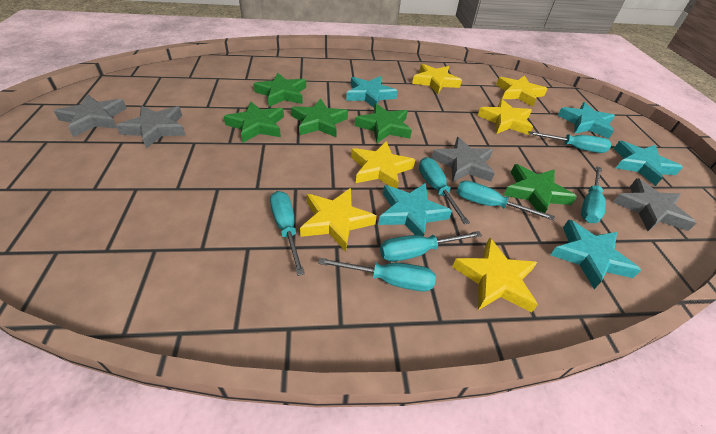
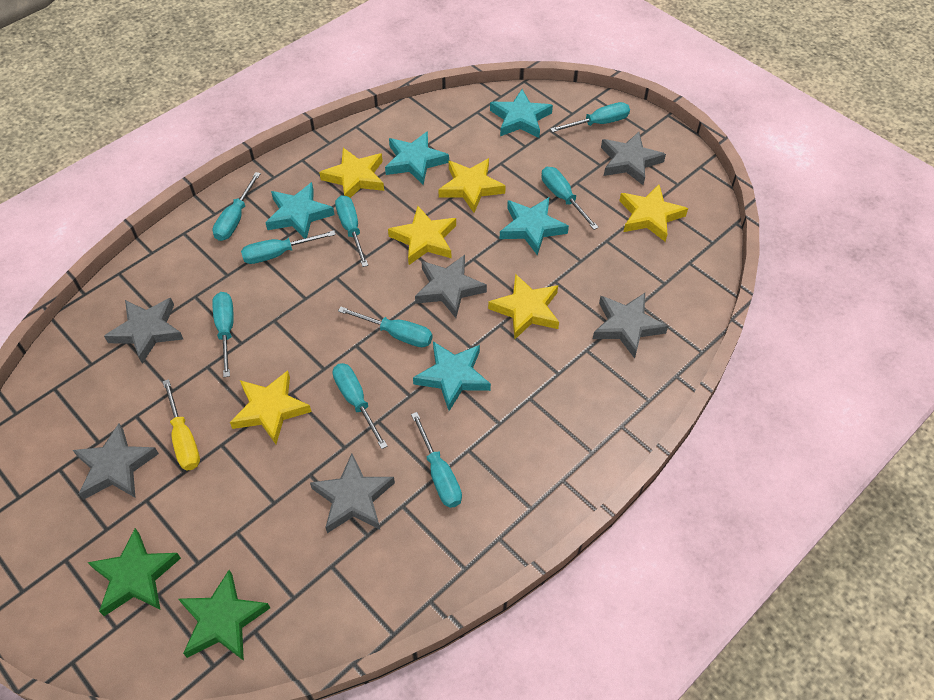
green star: [224,101,284,143] [253,73,306,107] [291,99,348,137] [355,103,412,143] [504,164,577,217] = 5 -> [87,528,181,616] [178,570,270,661] = 2
grey star: [54,94,127,137] [116,106,186,149] [431,137,495,182] [613,178,696,231] = 4 -> [73,424,159,500] [104,298,183,364] [310,453,395,533] [415,255,487,318] [593,293,668,359] [601,132,666,185] = 6
turquoise screwdriver: [270,191,305,276] [318,258,436,291] [380,231,482,262] [419,157,470,224] [457,181,555,220] [528,131,611,153] [581,166,606,223] = 7 -> [212,292,234,377] [213,172,261,241] [241,230,336,264] [333,363,388,449] [335,195,368,267] [338,307,433,347] [411,412,462,508] [541,167,599,230] [550,102,630,132] = 9
yellow screwdriver: none = 0 -> [162,379,200,470] = 1

